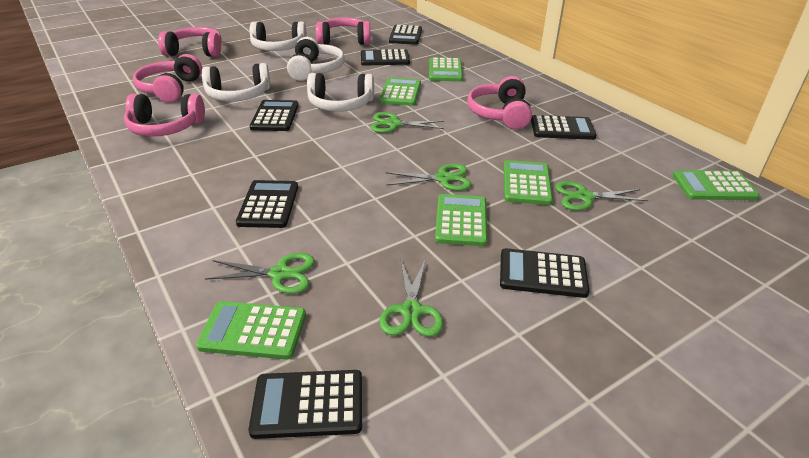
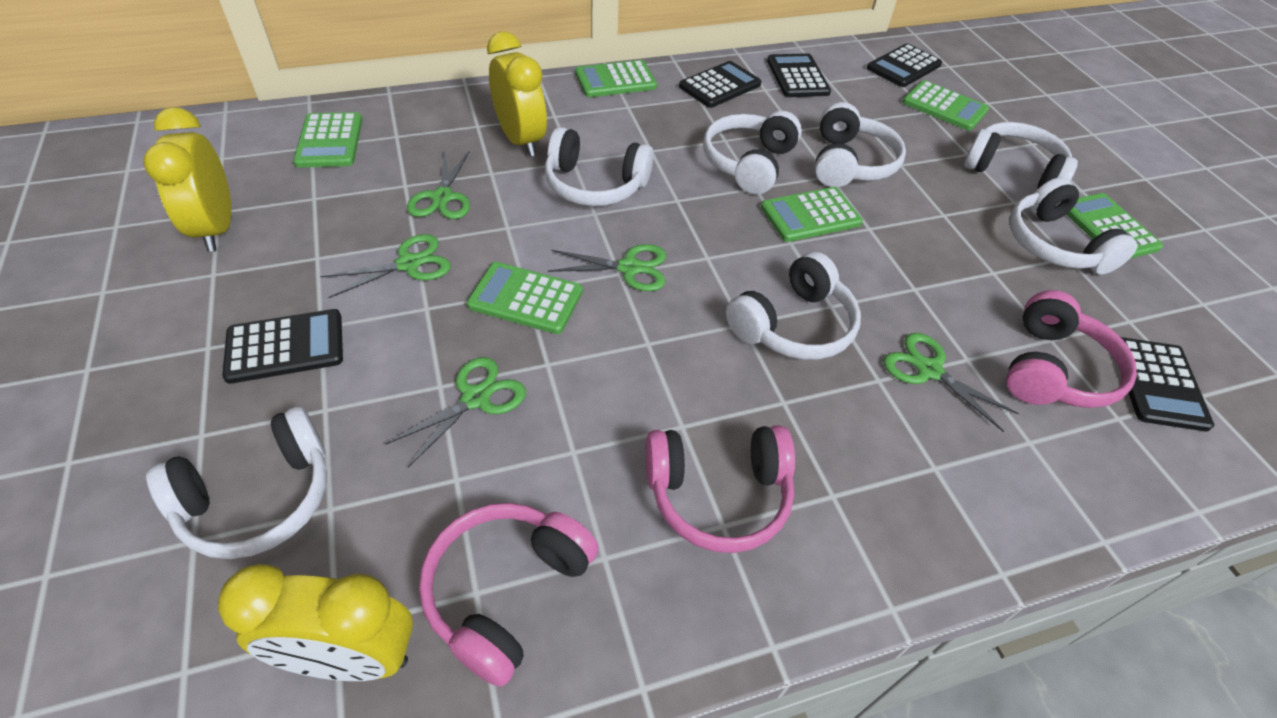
black calculator: [236,180,298,228] [249,370,362,439] [250,100,298,131] [361,49,410,66] [389,25,422,45] [500,248,589,298] [531,115,596,140] = 7 -> [222,309,343,384] [679,61,761,108] [767,53,831,97] [867,44,942,87] [1121,337,1214,431] = 5
pink headphones: [124,94,205,137] [133,54,202,102] [158,27,222,57] [316,17,371,45] [467,76,532,129] = 5 -> [419,503,599,687] [645,425,795,553] [1006,290,1137,408] = 3
white headphones: [202,63,270,102] [250,22,307,51] [287,37,345,81] [307,73,374,112] = 4 -> [146,406,327,559] [545,127,654,206] [703,111,802,194] [726,252,861,360] [815,102,906,187] [964,122,1078,189] [1010,178,1137,275] = 7
yellow clock: none = 0 -> [143,107,231,252] [218,564,413,681] [487,32,547,157] = 3

